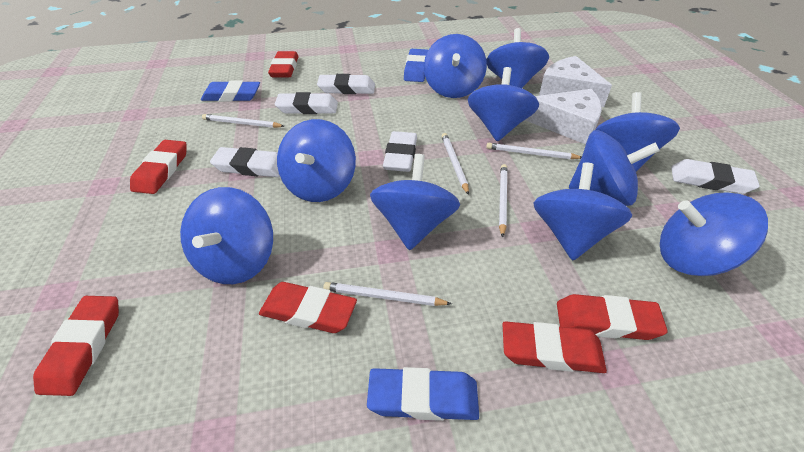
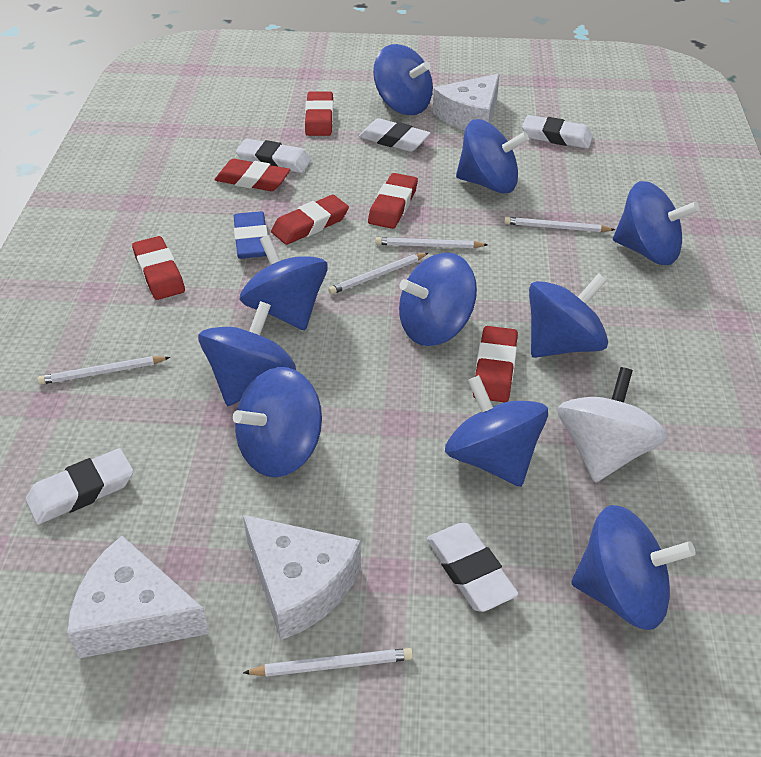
blue eraser: [201,81,260,102] [367,367,479,421] [404,49,428,82] = 3 -> [234,211,268,259] = 1
white cheese: [525,89,602,144] [539,56,612,107] = 2 -> [67,536,209,659] [243,515,361,640] [433,73,499,130] = 3
white spinning top: none = 0 -> [557,367,668,482] = 1

